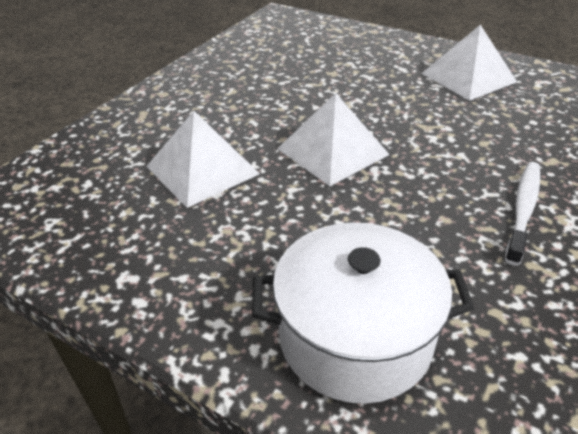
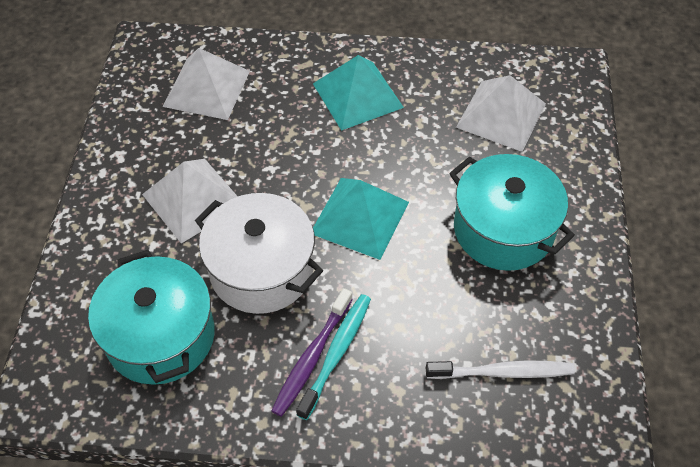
purple toothbrush: none = 0 -> [271,288,353,417] = 1
turquoise pot: none = 0 -> [88,250,215,385] [449,154,575,271] = 2
turquoise pyramid: none = 0 -> [313,55,404,131] [313,178,409,260] = 2
turquoise toothbrush: none = 0 -> [296,294,371,420] = 1

